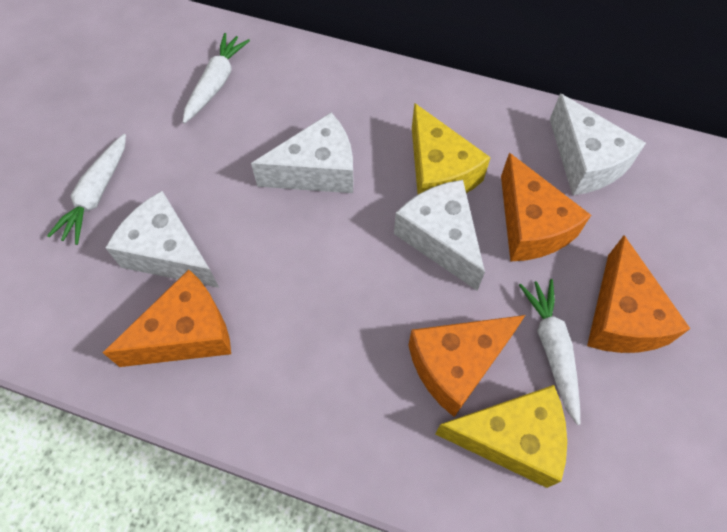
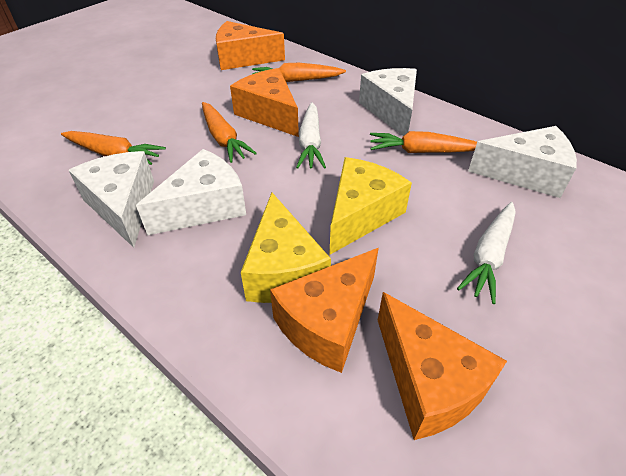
orange carrot: none = 0 -> [61,131,166,165] [202,102,257,163] [252,63,346,82] [370,131,477,153] = 4
white carrot: [47,134,126,245] [183,33,250,124] [519,279,580,425] = 3 -> [296,102,326,169] [457,202,515,304] = 2

